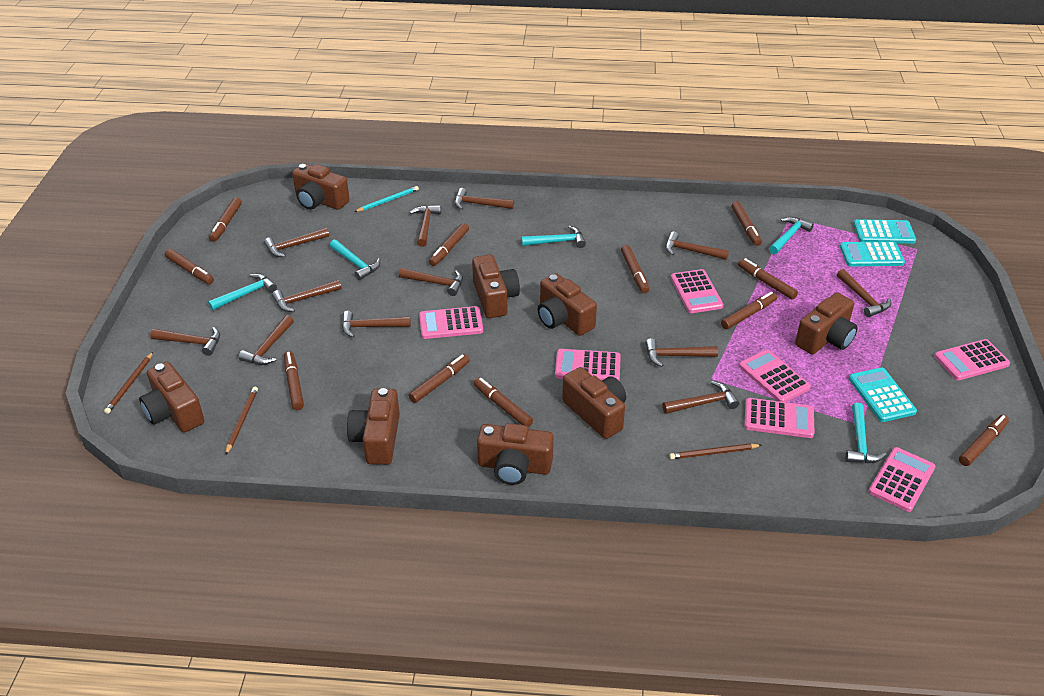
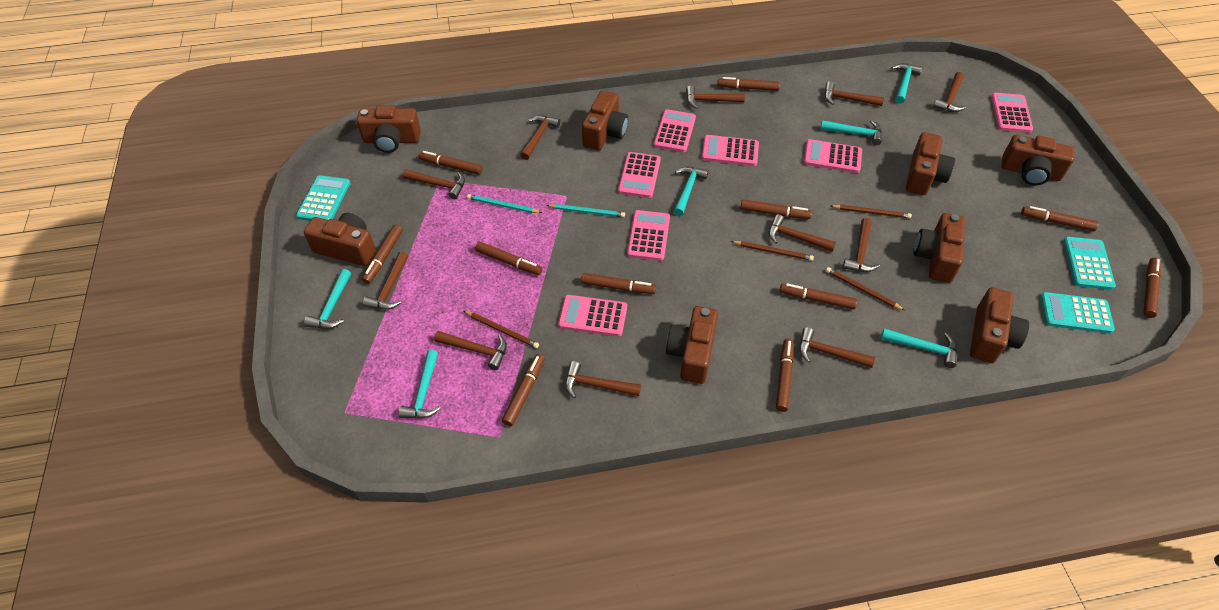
brown hammer: [150,327,220,356] [239,315,294,365] [264,228,329,257] [272,280,341,312] [342,311,411,338] [399,268,463,296] [410,205,441,247] [455,188,514,210] [645,338,718,367] [662,381,739,414] [665,231,729,260] [837,269,891,317] = 12 -> [363,252,408,310] [403,169,465,199] [434,331,507,370] [520,115,560,160] [565,361,641,398] [686,85,745,109] [769,214,836,252] [799,327,875,368] [825,81,884,106] [843,218,880,272] [933,72,966,112] = 11
brown pencil: [104,352,153,414] [225,387,258,455] [669,443,761,459] = 3 -> [464,311,539,348] [731,241,814,261] [826,267,904,310] [831,205,912,218] = 4
turquoise hammer: [208,273,277,311] [330,240,380,280] [521,226,586,248] [769,217,814,254] [845,403,887,463] = 5 -> [304,269,351,329] [398,350,441,418] [674,167,708,216] [820,120,882,145] [881,328,957,368] [891,63,922,104] = 6
turquoise pencil: [355,186,419,212] = 1 -> [467,194,542,213] [546,204,625,217] = 2

